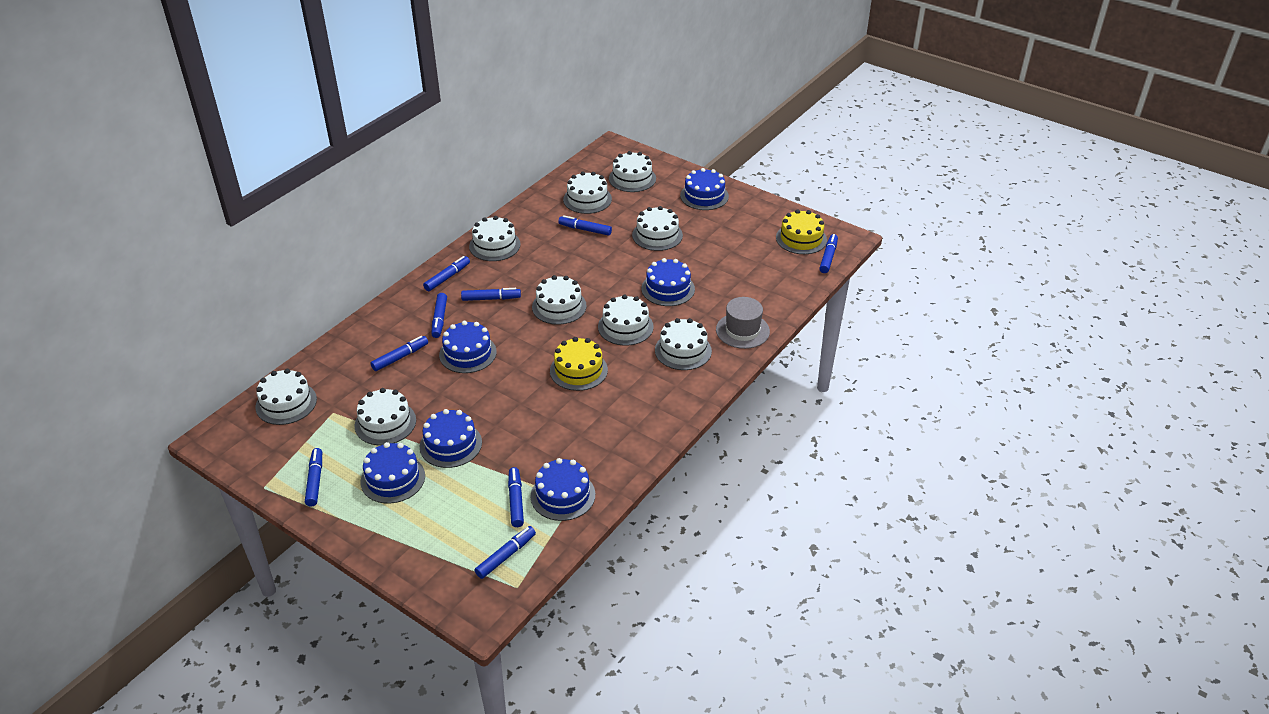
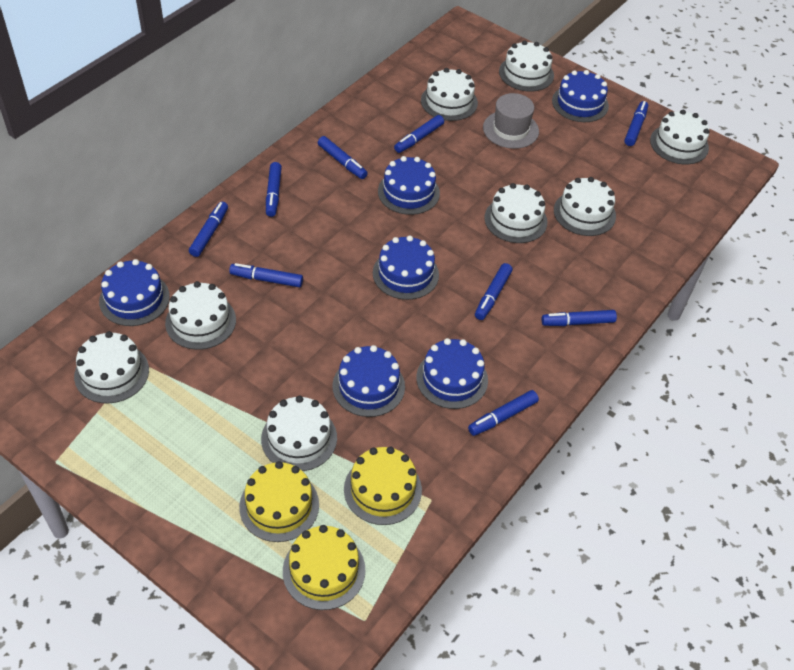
white cake: [255,369,317,425] [355,388,416,445] [469,216,521,261] [532,275,587,325] [563,172,612,214] [598,295,654,346] [609,151,656,192] [632,206,683,251] [655,318,712,370] = 9 -> [74,331,149,403] [165,281,236,350] [261,396,337,471] [421,68,478,121] [484,183,547,243] [499,40,554,92] [554,177,616,236] [650,110,710,164] = 8
yellow cake: [550,337,608,391] [776,209,827,254] = 2 -> [239,461,319,542] [283,525,366,610] [344,447,422,525] = 3

